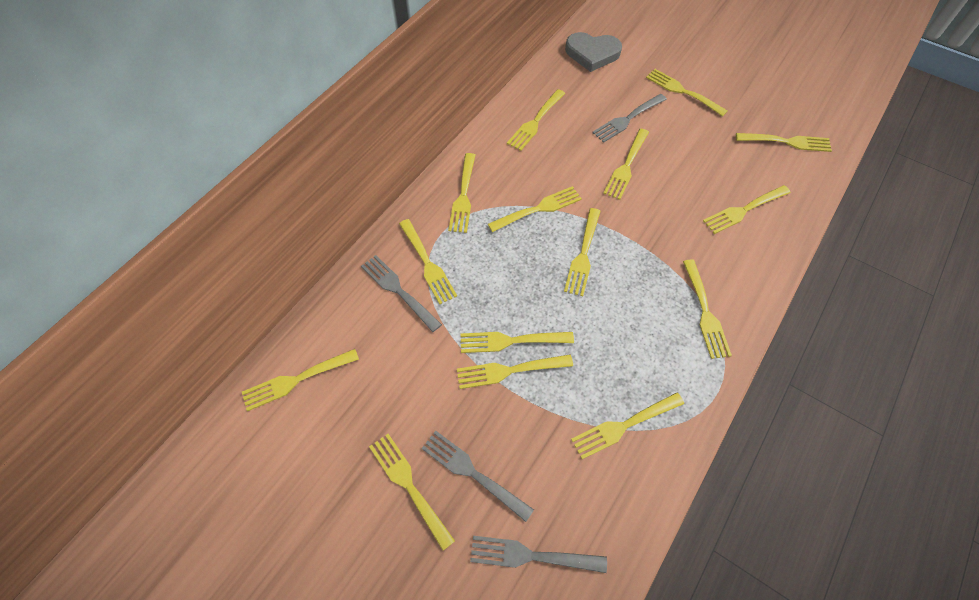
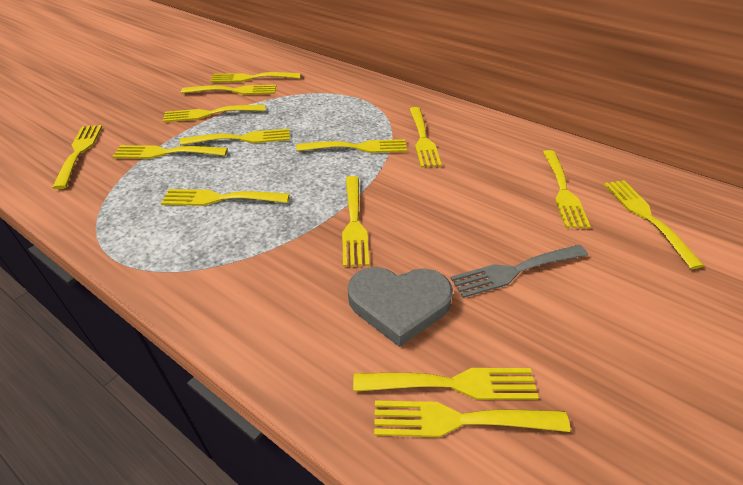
grey fork: [361,255,442,332] [422,431,534,522] [470,536,607,573] [592,94,667,143] = 4 -> [450,245,588,298] = 1
yellow fork: [242,349,359,411] [369,434,455,551] [399,219,457,304] [448,153,476,233] [457,355,573,389] [460,332,574,353] [488,186,582,232] [507,89,565,151] [564,208,601,296] [571,392,684,459] [603,128,649,200] [646,69,728,117] [683,259,732,359] [703,185,791,234] [736,133,832,152] = 15 -> [52,125,102,189] [112,145,228,159] [161,189,289,206] [163,105,265,122] [180,129,290,146] [181,85,276,95] [210,72,301,82] [296,139,407,153] [342,176,369,267] [353,368,539,400] [374,400,570,437] [410,107,442,167] [543,150,591,229] [604,180,704,269] = 14

